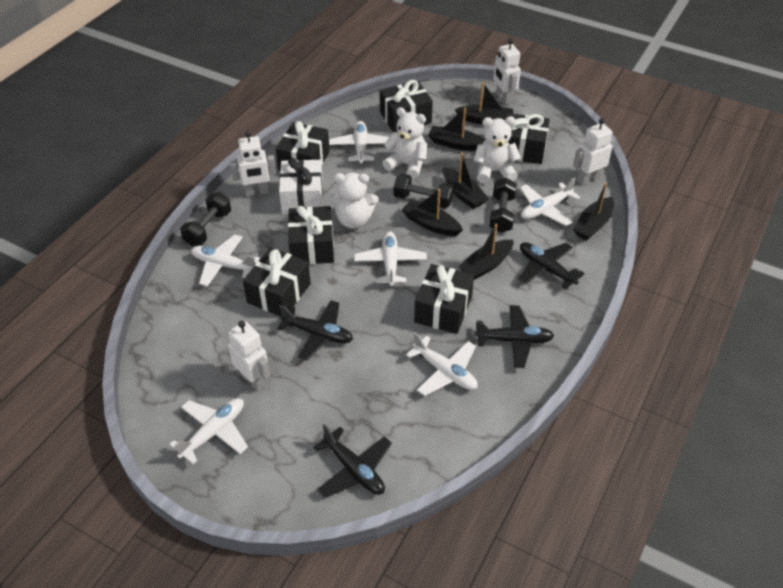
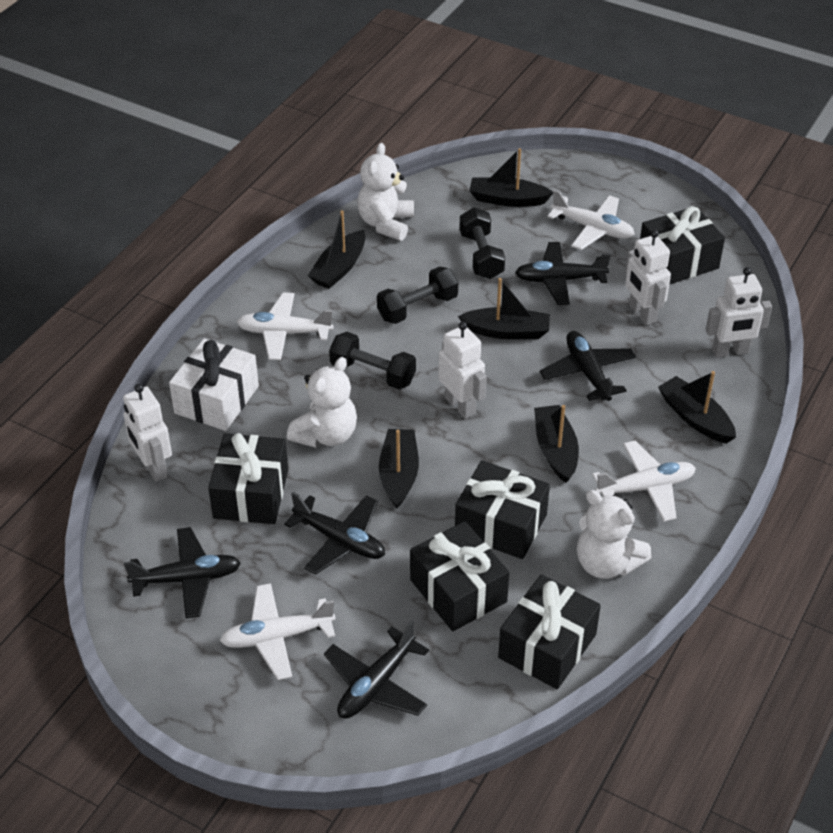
black gift: [243,248,311,317] [276,121,330,171] [288,206,334,264] [380,80,433,132] [414,264,474,334] [505,113,550,164] = 6 -> [208,433,288,524] [410,521,509,631] [455,460,550,559] [498,574,601,689] [640,206,725,285] = 5
black plane: [277,300,353,360] [313,424,392,498] [474,305,554,368] [519,242,585,289] = 4 -> [124,527,241,618] [284,492,385,575] [324,620,429,719] [515,242,611,305] [540,331,636,401] = 5
white plane: [169,398,248,464] [191,235,260,286] [329,121,389,164] [354,231,427,286] [406,333,478,396] [520,178,580,226] = 6 -> [220,583,336,680] [237,292,333,360] [548,190,635,250] [592,441,696,522] = 4

